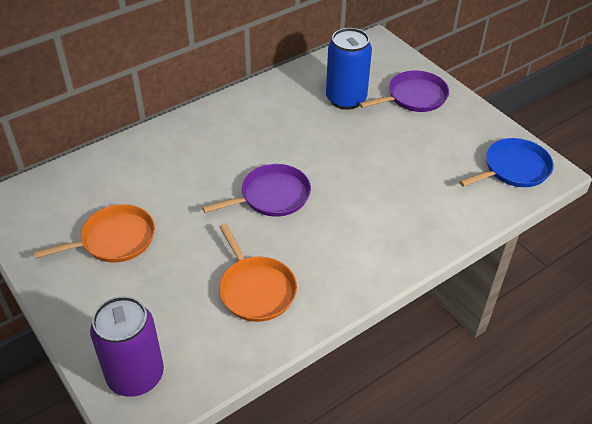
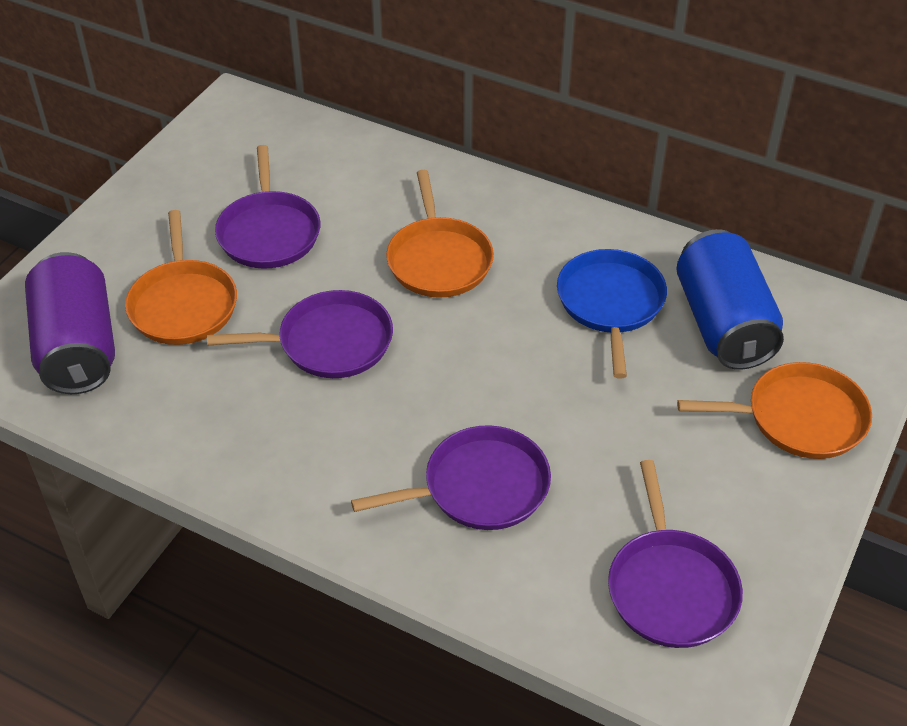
orange pan: [33,204,155,262] [219,224,297,322] = 2 -> [125,210,237,345] [386,170,494,298] [677,362,872,459] = 3
purple pan: [202,164,311,217] [359,70,449,112] = 2 -> [207,290,393,378] [215,145,321,269] [351,425,551,530] [608,460,743,648] = 4

